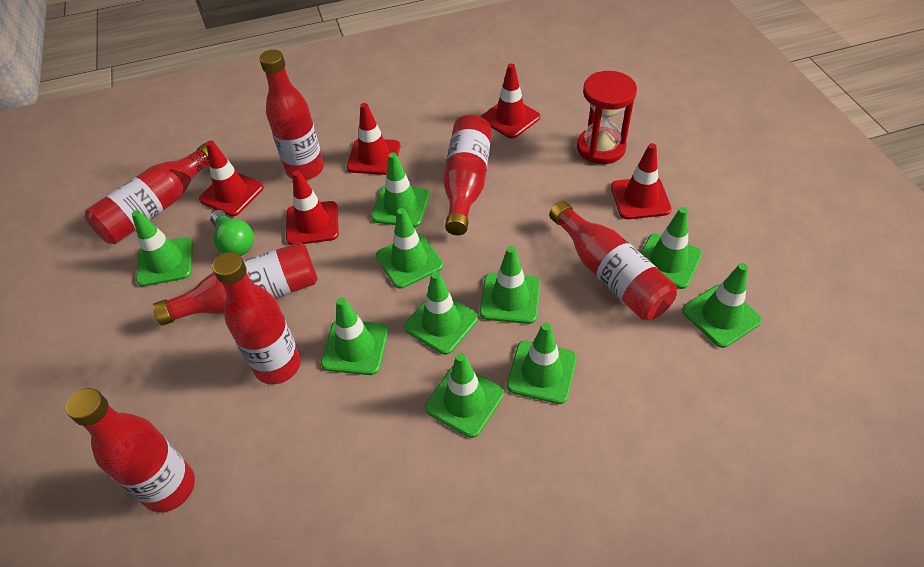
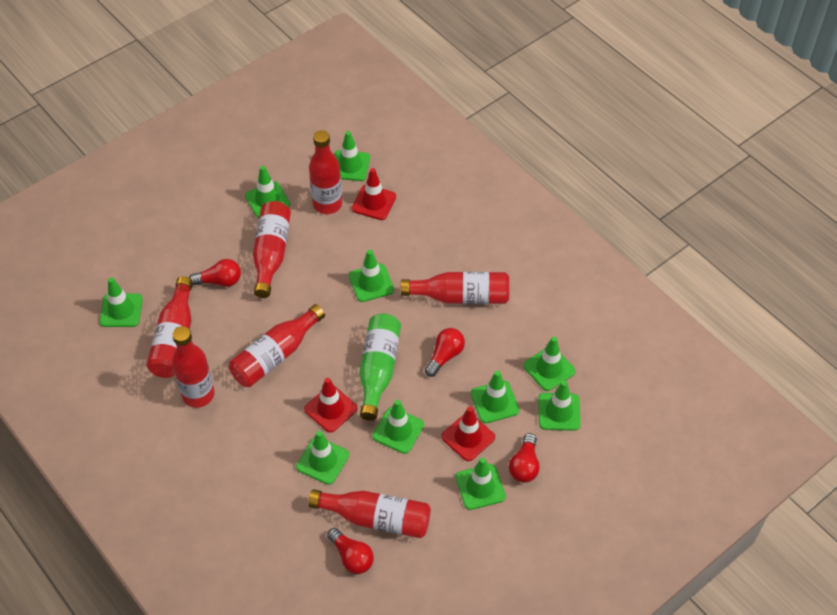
green bottle: none = 0 -> [360,314,401,420] = 1
green light bulb: [211,210,254,256] = 1 -> none = 0
red hourglass: [577,71,637,164] = 1 -> none = 0
red light bulb: none = 0 -> [189,259,241,287] [327,528,374,574] [425,328,465,377] [509,433,540,483] = 4
red traffic cone: [199,141,264,217] [286,170,339,245] [347,103,400,175] [481,63,540,138] [611,143,672,219] = 5 -> [304,378,358,433] [352,168,396,220] [441,406,495,461] = 3

